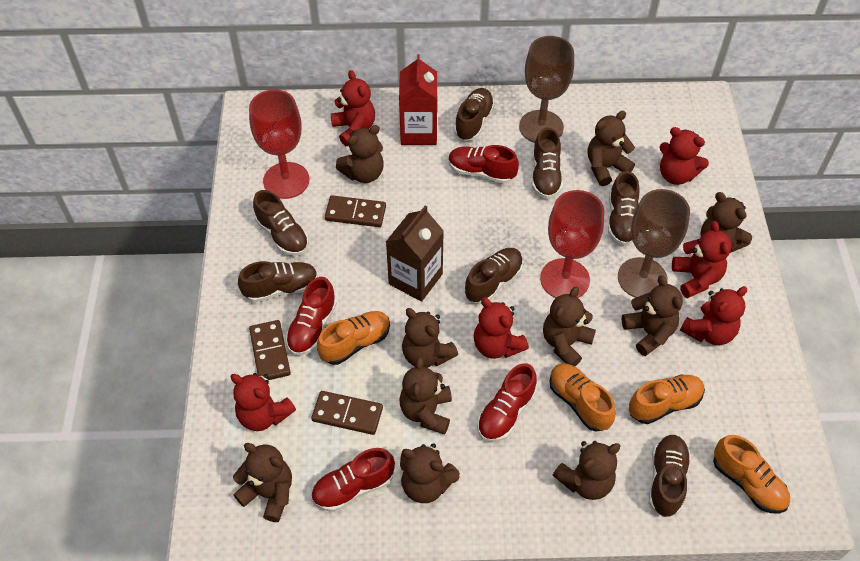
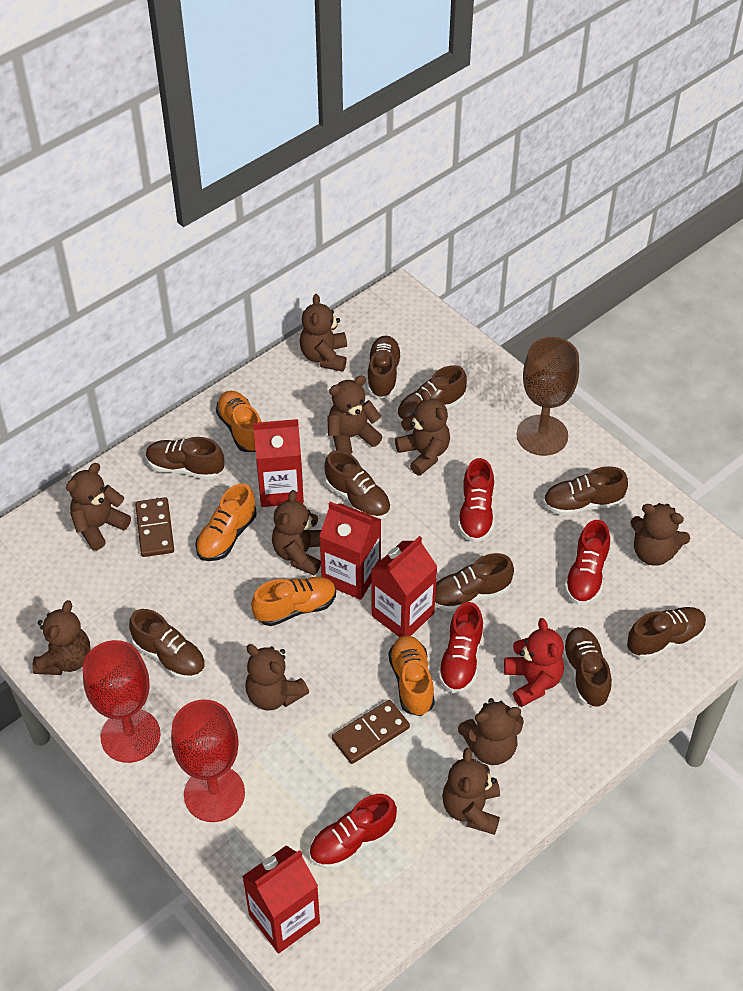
brown carton: [386,206,444,302] = 1 -> none = 0
brown domino: [249,320,291,380] [311,391,383,435] [325,195,386,227] = 3 -> [135,497,174,557] [332,700,410,764] = 2
brown goblet: [519,36,574,143] [618,189,690,298] = 2 -> [517,337,579,456] = 1
brown shoe: [238,261,318,302] [253,190,309,256] [454,88,495,141] [465,248,523,304] [532,127,563,199] [608,171,640,246] [649,435,691,517] = 7 -> [129,609,206,680] [146,437,224,480] [324,450,391,519] [367,336,402,398] [397,365,467,422] [435,553,514,612] [543,466,628,516] [563,627,612,708] [627,607,706,660] = 9
red carton: [399,54,437,145] = 1 -> [242,846,320,953] [253,419,304,507] [319,502,381,600] [371,536,438,637] = 4
red teddy bear: [230,373,296,431] [331,70,375,146] [474,297,529,359] [660,127,709,185] [672,221,732,298] [680,286,747,345] = 6 -> [504,618,564,707] = 1

